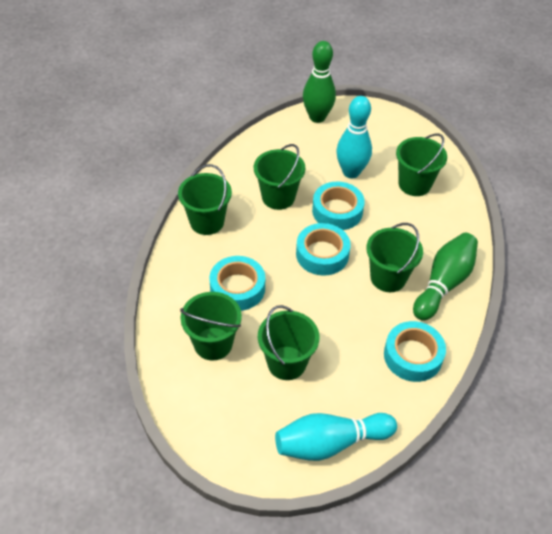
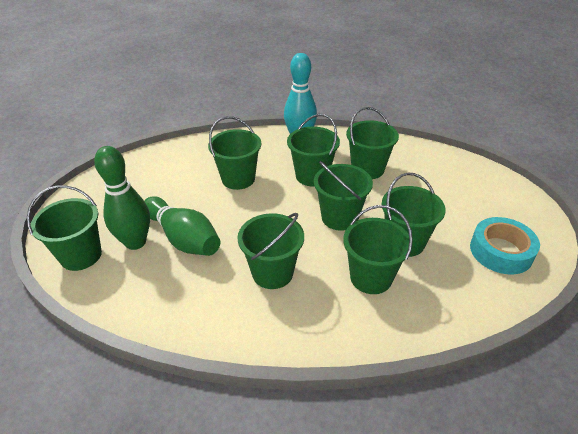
green bucket: [178,164,232,235] [180,292,242,361] [254,144,305,210] [258,305,319,380] [366,223,423,292] [396,134,447,196] = 6 -> [27,185,102,271] [208,116,261,190] [237,213,304,289] [287,114,340,186] [314,161,373,231] [343,205,413,294] [346,107,399,179] [382,173,446,257] = 8
turquoise bowling pin: [275,413,397,461] [336,96,372,179] = 2 -> [284,53,317,134] = 1
turquoise tape: [209,256,265,311] [296,223,351,276] [312,181,365,230] [384,321,446,382] = 4 -> [470,217,540,275] = 1

